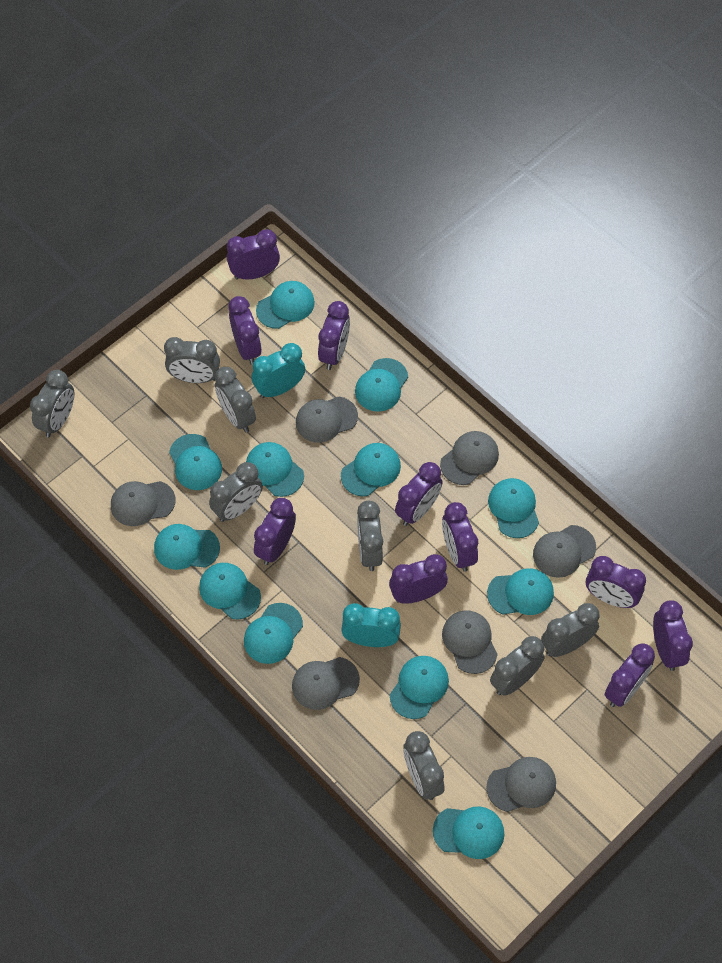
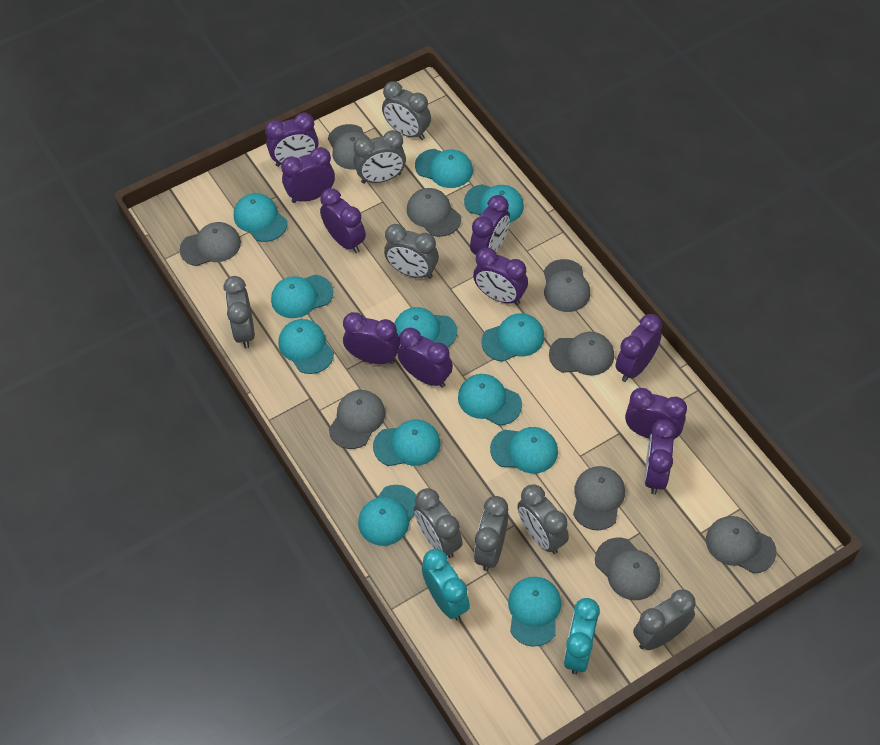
grey cap: [111,481,176,526] [292,657,360,710] [296,396,358,443] [440,431,499,485] [442,610,498,674] [486,757,556,812] [533,525,596,578] = 7 -> [180,222,241,266] [328,124,370,169] [329,390,385,449] [407,188,461,237] [544,259,590,312] [549,332,614,375] [573,466,625,530] [595,538,660,600] [706,516,776,573] = 9

